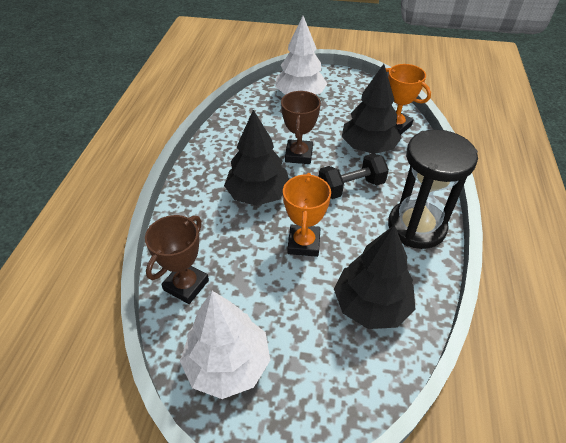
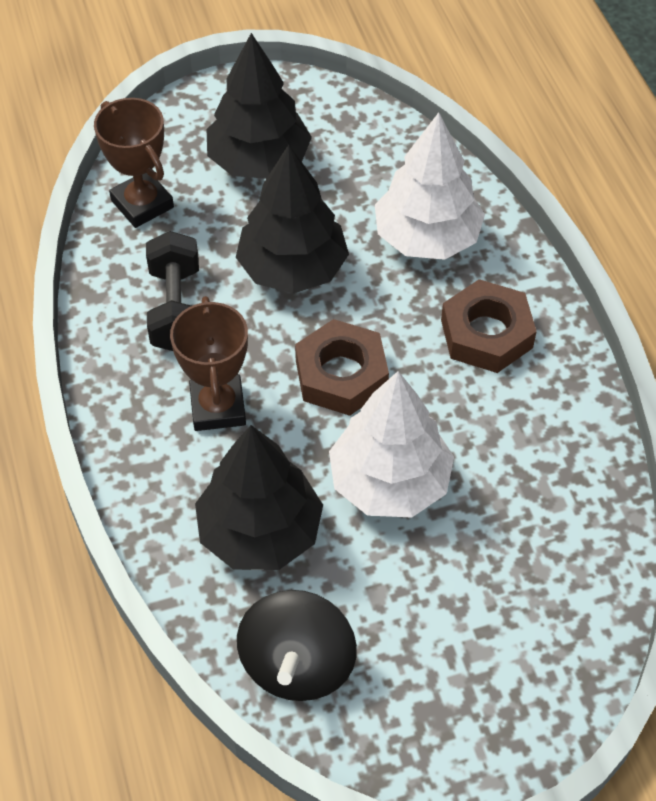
black hourglass: [388,130,478,249] = 1 -> none = 0
black spinning top: none = 0 -> [237,590,357,701] = 1
brown nut: none = 0 -> [295,319,389,416] [441,279,537,373] = 2
orange trophy: [283,173,331,257] [386,64,431,135] = 2 -> none = 0

